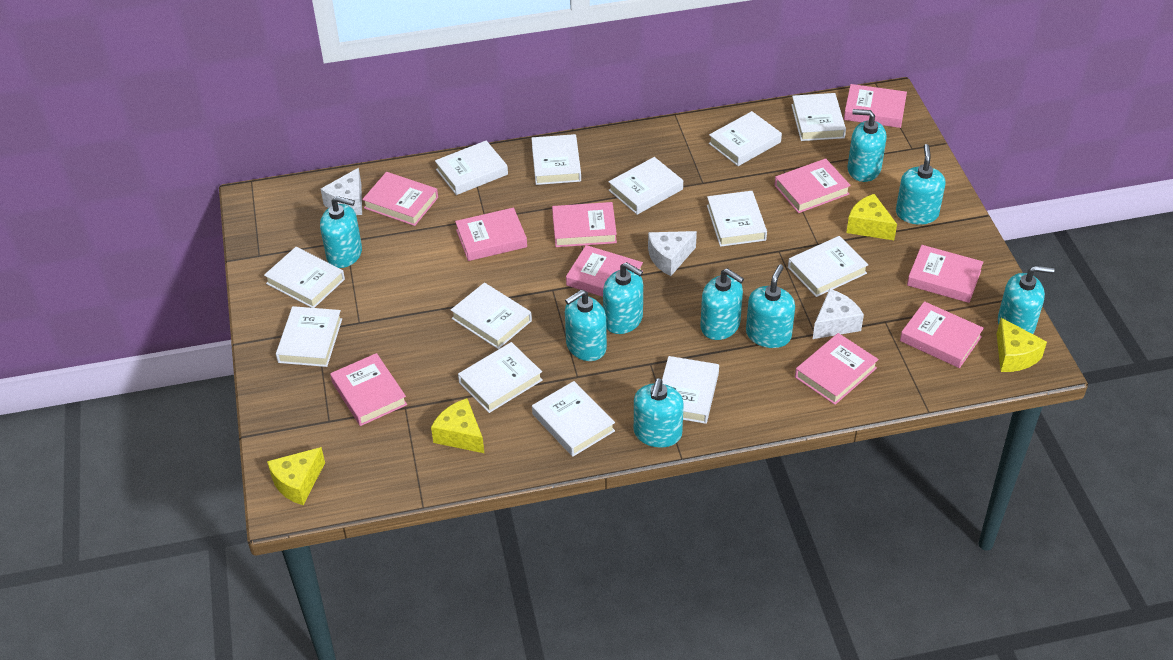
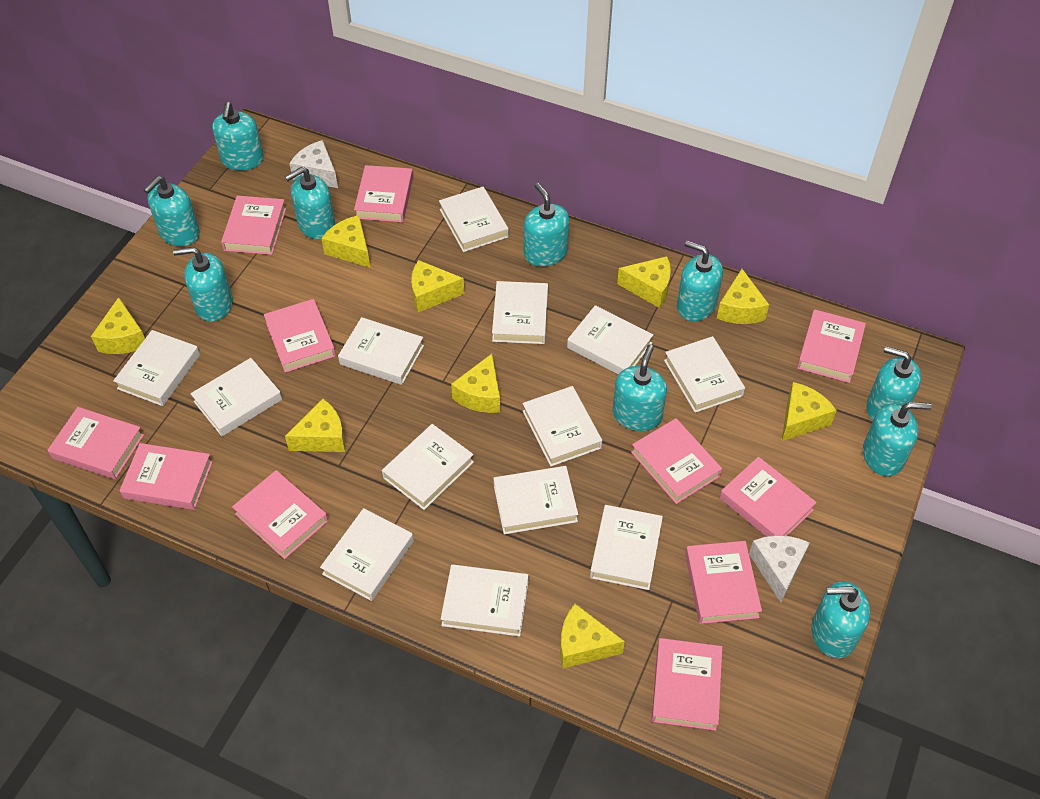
pink book: [330,353,407,426] [362,172,438,226] [455,208,527,261] [552,202,617,247] [566,245,643,297] [774,158,851,213] [795,333,879,405] [844,84,907,128] [900,301,984,368] [907,245,983,303] = 10 -> [47,407,144,479] [119,443,213,510] [221,196,286,255] [232,470,328,559] [264,299,336,373] [354,165,413,222] [631,418,722,504] [652,638,722,731] [685,541,762,624] [720,457,817,537] [797,309,866,383] = 11
turquoise soap dispenser: [320,196,362,268] [565,289,607,361] [603,262,643,334] [634,378,684,447] [700,268,744,340] [746,264,795,348] [847,109,887,182] [896,144,945,225] [998,266,1054,334] = 9 -> [144,176,200,246] [173,247,233,322] [212,102,264,171] [285,167,335,239] [524,183,569,267] [612,344,667,431] [677,241,723,321] [811,581,870,658] [863,402,932,476] [867,346,921,421] = 10
white cheese: [321,168,362,215] [648,231,697,276] [813,289,864,339] = 3 -> [289,140,338,188] [749,535,810,602] = 2
yellow cheese: [267,447,325,505] [431,398,484,453] [846,194,897,240] [997,318,1047,372] = 4 -> [91,297,145,354] [285,399,345,452] [321,215,370,267] [411,260,464,312] [451,354,500,413] [560,604,625,669] [617,256,671,308] [717,269,769,324] [782,382,837,441] = 9

